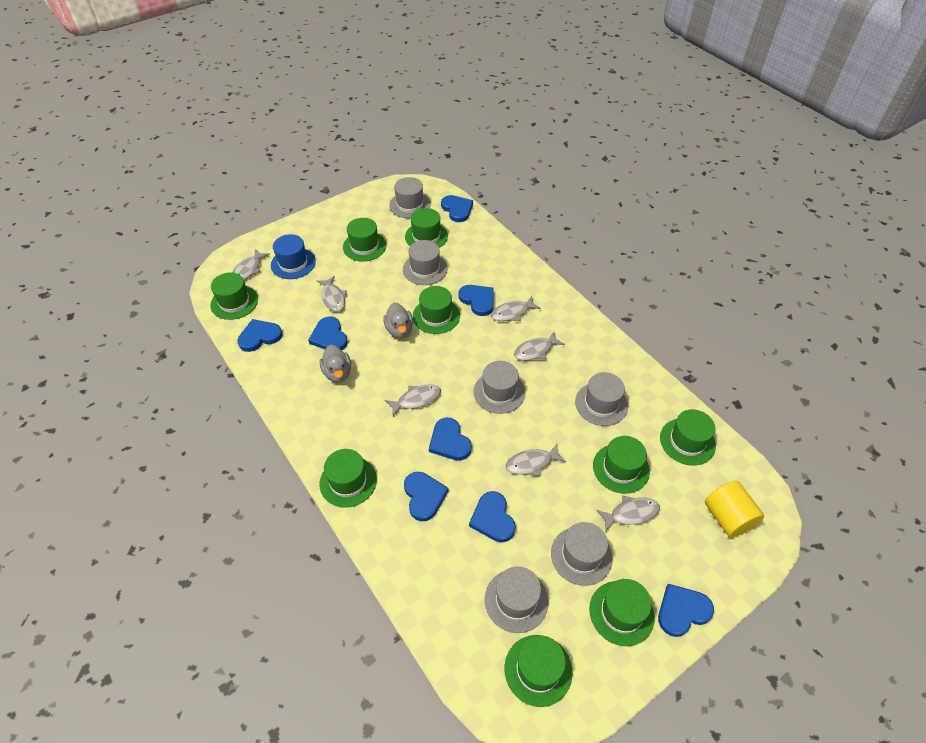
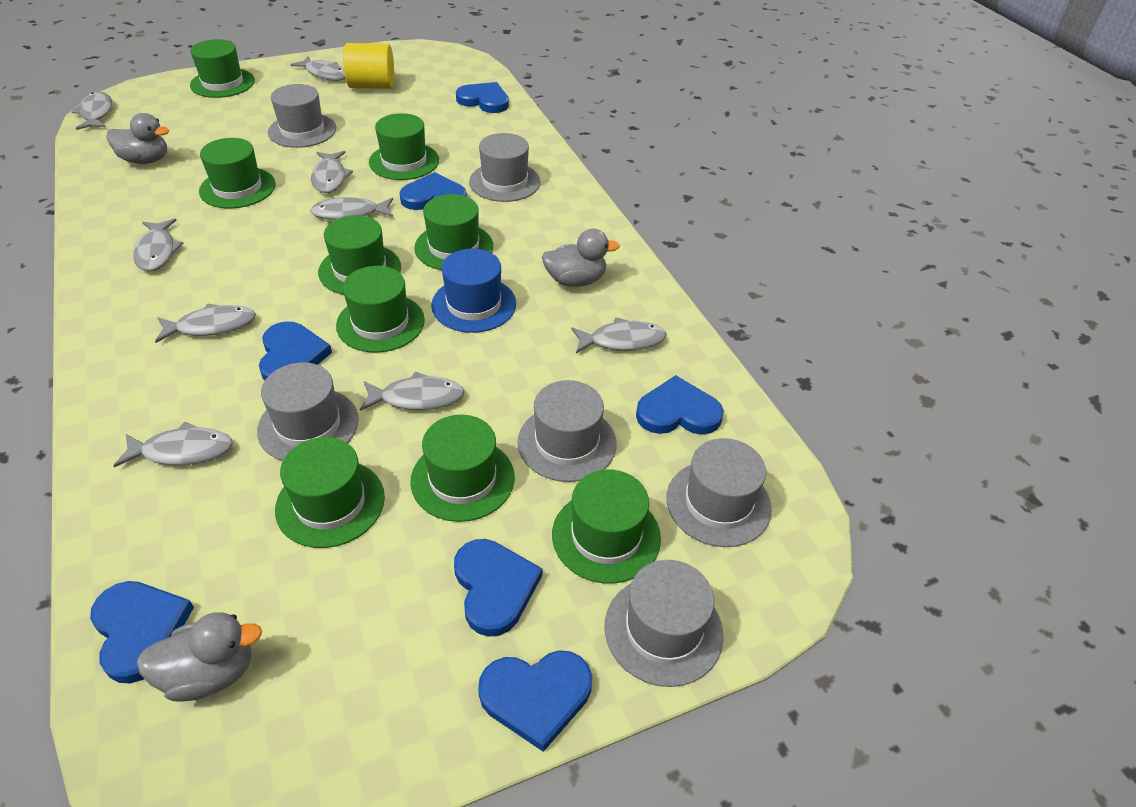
blue heart: [237,319,283,352] [308,316,348,350] [404,472,448,521] [429,418,472,460] [441,195,473,222] [458,285,494,316] [469,491,516,542] [658,584,714,637] = 8 -> [90,581,194,683] [259,321,332,380] [399,172,467,210] [454,539,542,637] [456,82,509,113] [478,650,592,752] [636,375,724,435] = 7
grey duck: [320,345,351,382] [383,303,413,338] = 2 -> [106,113,169,164] [137,612,262,702] [542,229,620,287] = 3
grey fish: [232,249,270,280] [317,276,347,312] [385,384,441,416] [491,296,541,321] [506,444,566,477] [514,331,565,361] [596,496,660,531] = 7 -> [71,92,112,130] [113,422,233,467] [133,218,183,271] [155,303,256,343] [290,56,346,81] [310,197,393,220] [311,151,353,193] [359,371,465,411] [571,317,666,353] = 9

